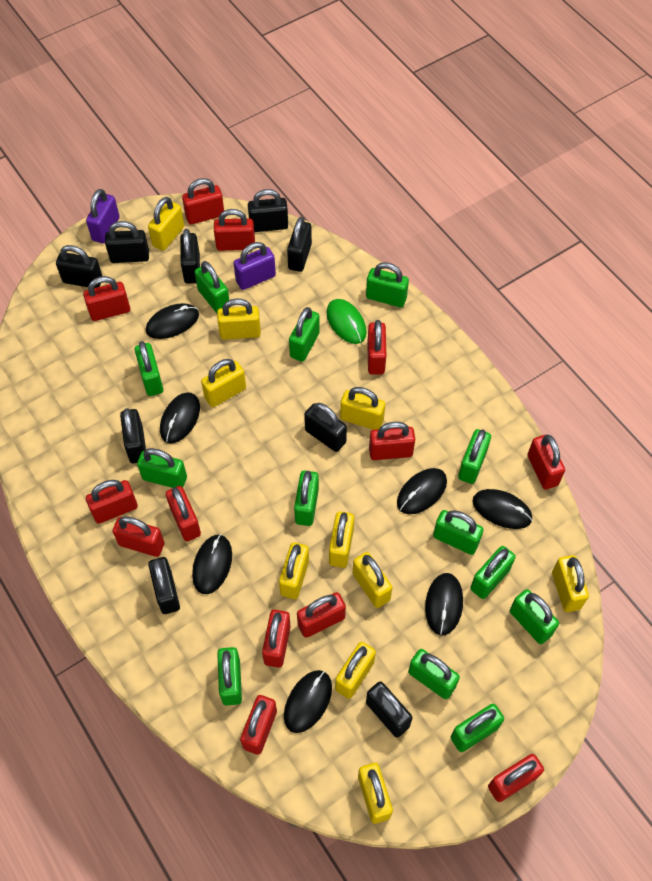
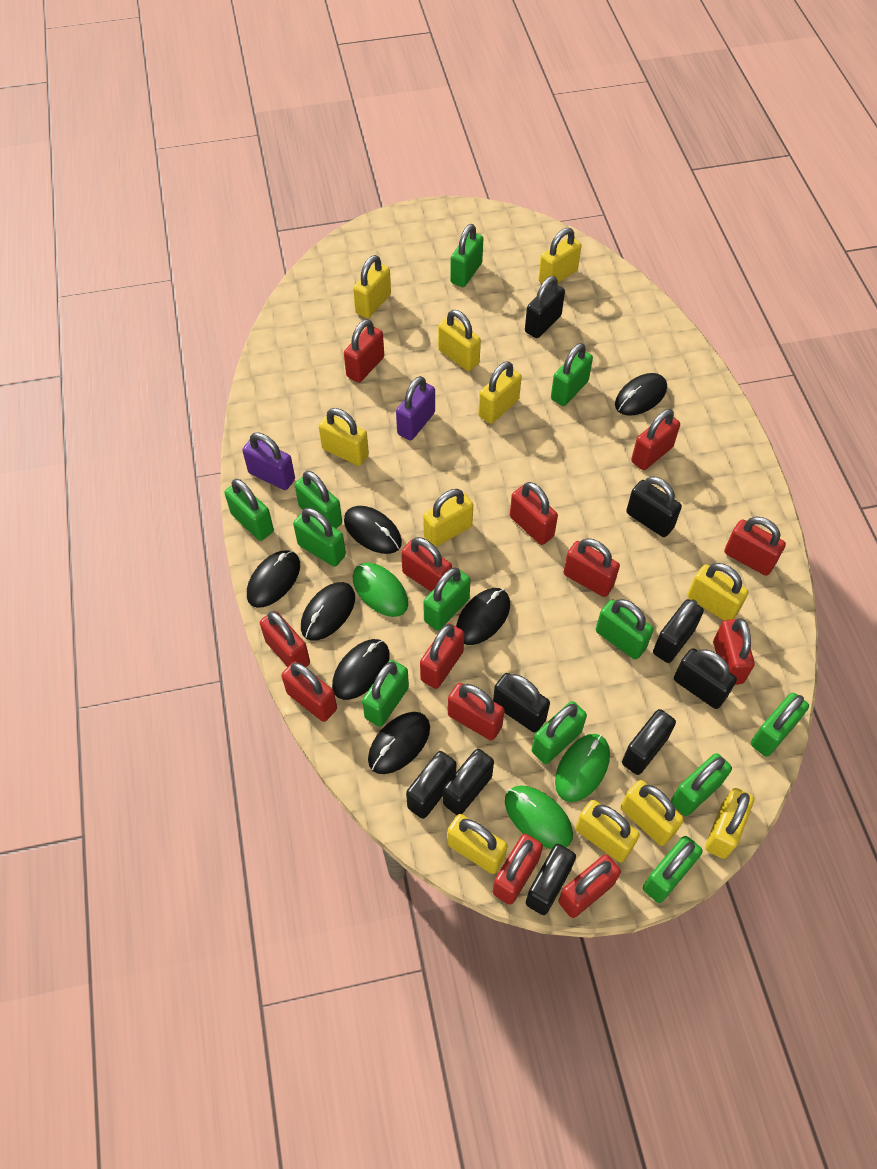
green mouse: [327,299,366,344] = 1 -> [353,563,408,617] [505,785,573,849] [555,734,610,802] = 3
green padlock: [135,341,163,396] [137,448,187,488] [195,261,230,313] [217,647,242,706] [289,307,320,362] [294,471,319,526] [366,262,409,307] [408,649,460,699] [433,510,484,555] [451,704,504,752] [458,429,491,484] [470,546,516,599] [510,589,559,644] = 13 -> [224,479,274,541] [293,508,346,567] [295,471,342,528] [362,660,409,727] [423,568,470,631] [450,224,483,287] [532,701,587,764] [551,343,593,406] [596,599,654,659] [643,836,703,903] [671,753,732,816] [751,693,809,757] = 12
yellow padlock: [148,197,184,251] [201,359,246,407] [217,299,261,339] [279,542,309,599] [329,511,354,568] [335,642,376,699] [340,387,385,430] [353,552,392,608] [358,763,393,824] [552,555,589,612] = 10 -> [318,408,369,466] [353,255,391,318] [423,489,473,547] [438,310,481,371] [447,814,507,874] [478,361,522,424] [538,228,581,283] [575,800,640,862] [621,780,684,846] [687,563,748,621] [705,788,754,859] = 11

